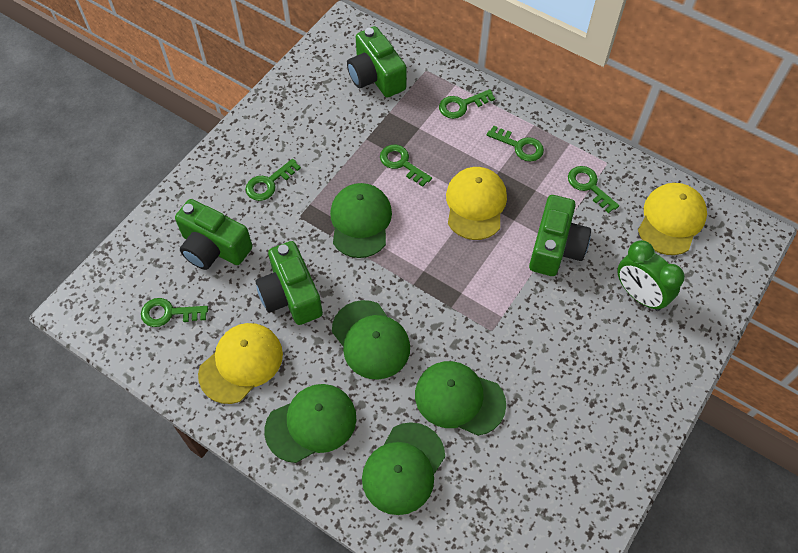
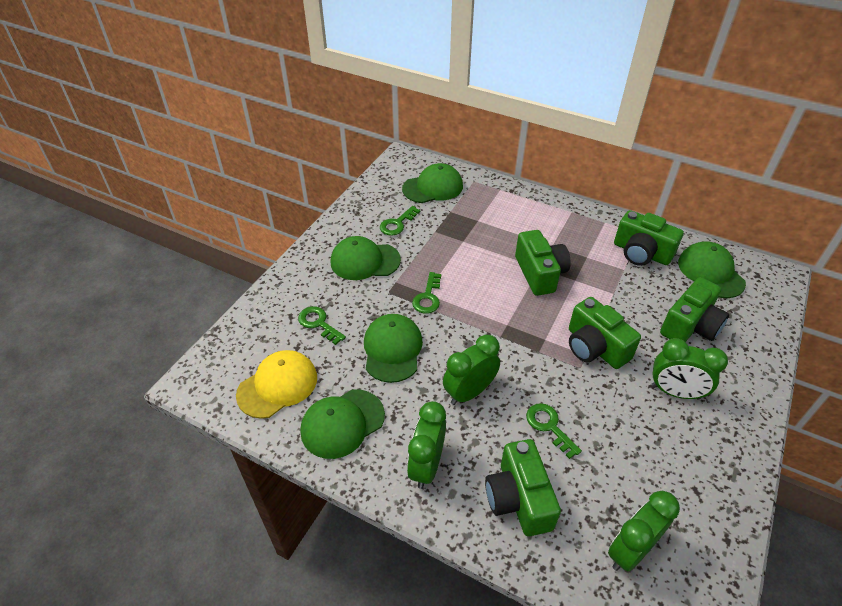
green camera: [175,199,253,270] [256,241,323,325] [347,26,407,98] [529,195,591,276] = 4 -> [485,439,561,536] [515,230,571,296] [569,297,641,369] [614,210,684,266] [660,277,729,342] = 5
green clock: [617,240,685,311] = 1 -> [407,401,446,489] [443,335,500,405] [608,491,680,572] [652,338,728,400] = 4
green key: [141,298,208,327] [245,159,301,201] [380,145,432,187] [439,89,495,119] [487,125,544,162] [568,166,619,213] = 6 -> [298,306,346,345] [380,206,420,236] [412,272,441,314] [526,403,582,459] = 4
yellow cap: [198,323,283,404] [446,167,507,240] [638,183,707,255] = 3 -> [236,350,317,419] = 1

